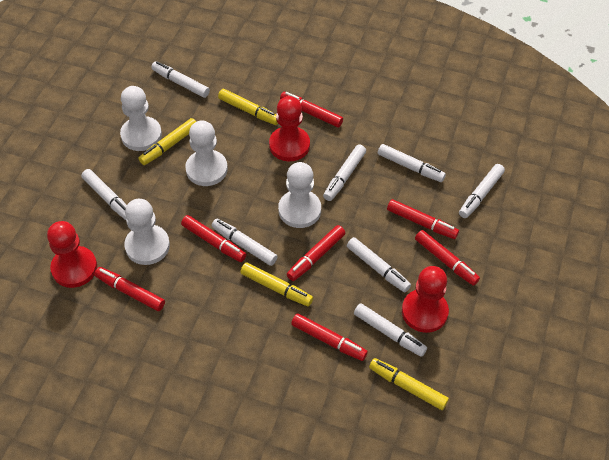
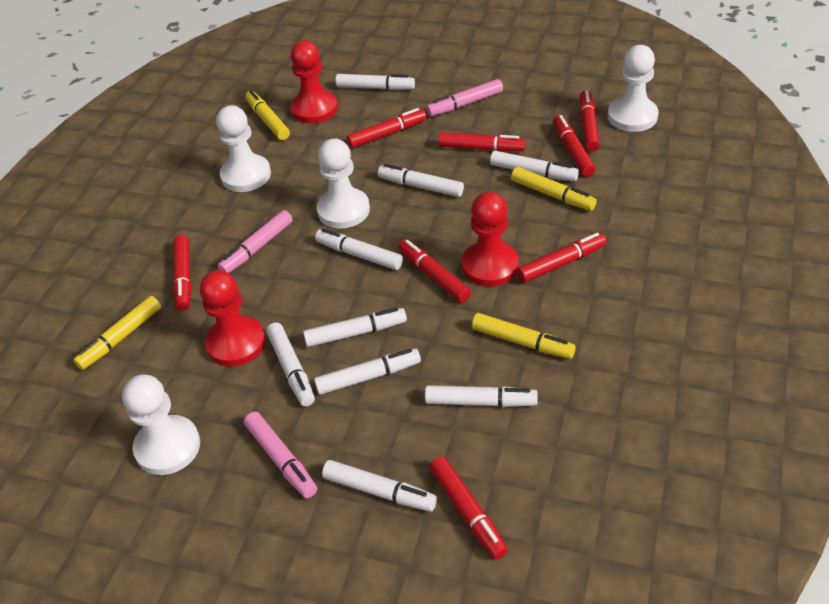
pink marker: none = 0 -> [218,210,293,273] [244,412,317,498] [426,79,503,116] = 3
red marker: [94,267,165,311] [181,215,246,262] [280,92,343,128] [287,225,345,281] [291,314,368,361] [387,199,459,239] [415,230,480,286] = 7 -> [173,235,191,311] [347,108,426,148] [399,240,471,303] [429,456,508,560] [438,132,526,151] [517,232,607,283] [553,115,596,177] [580,90,600,152] = 8
white marker: [81,169,127,220] [151,61,210,98] [212,219,278,266] [323,145,366,201] [347,237,411,292] [354,303,427,357] [378,144,446,182] [459,164,505,218] = 8 -> [266,322,315,407] [303,308,407,347] [314,348,421,395] [315,228,403,270] [322,460,437,512] [335,74,415,90] [378,164,464,197] [425,385,538,407] [490,151,579,181] = 9

